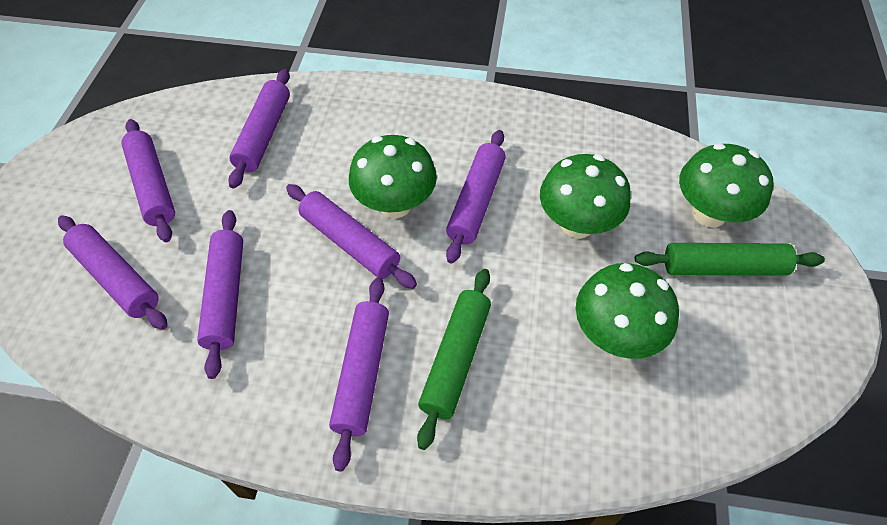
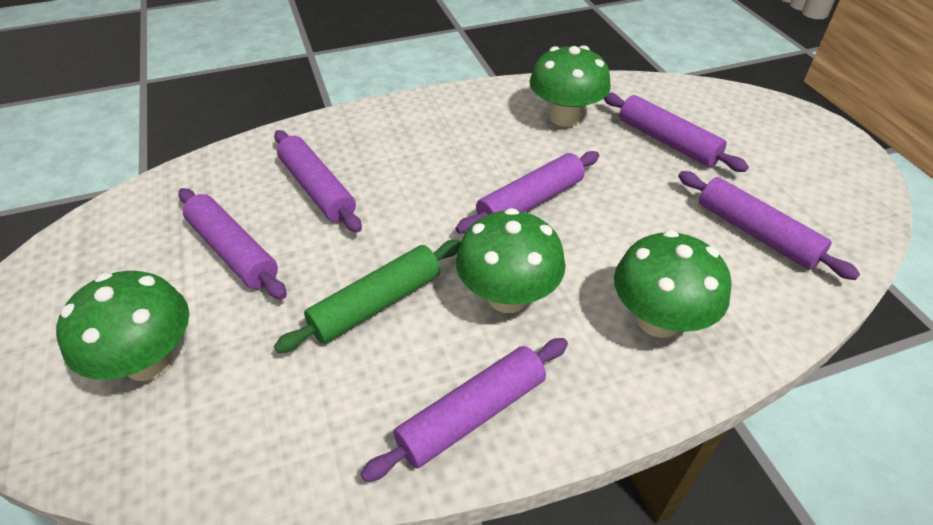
green rolling pin: [417,269,491,450] [635,243,825,276] = 2 -> [274,240,461,353] = 1
purple rolling pin: [58,215,167,330] [121,119,175,242] [197,210,243,379] [228,69,290,189] [286,184,417,289] [329,277,389,472] [446,130,506,264] = 7 -> [179,188,287,299] [274,130,362,233] [360,338,568,482] [456,151,599,234] [604,93,749,172] [678,171,860,280] = 6

